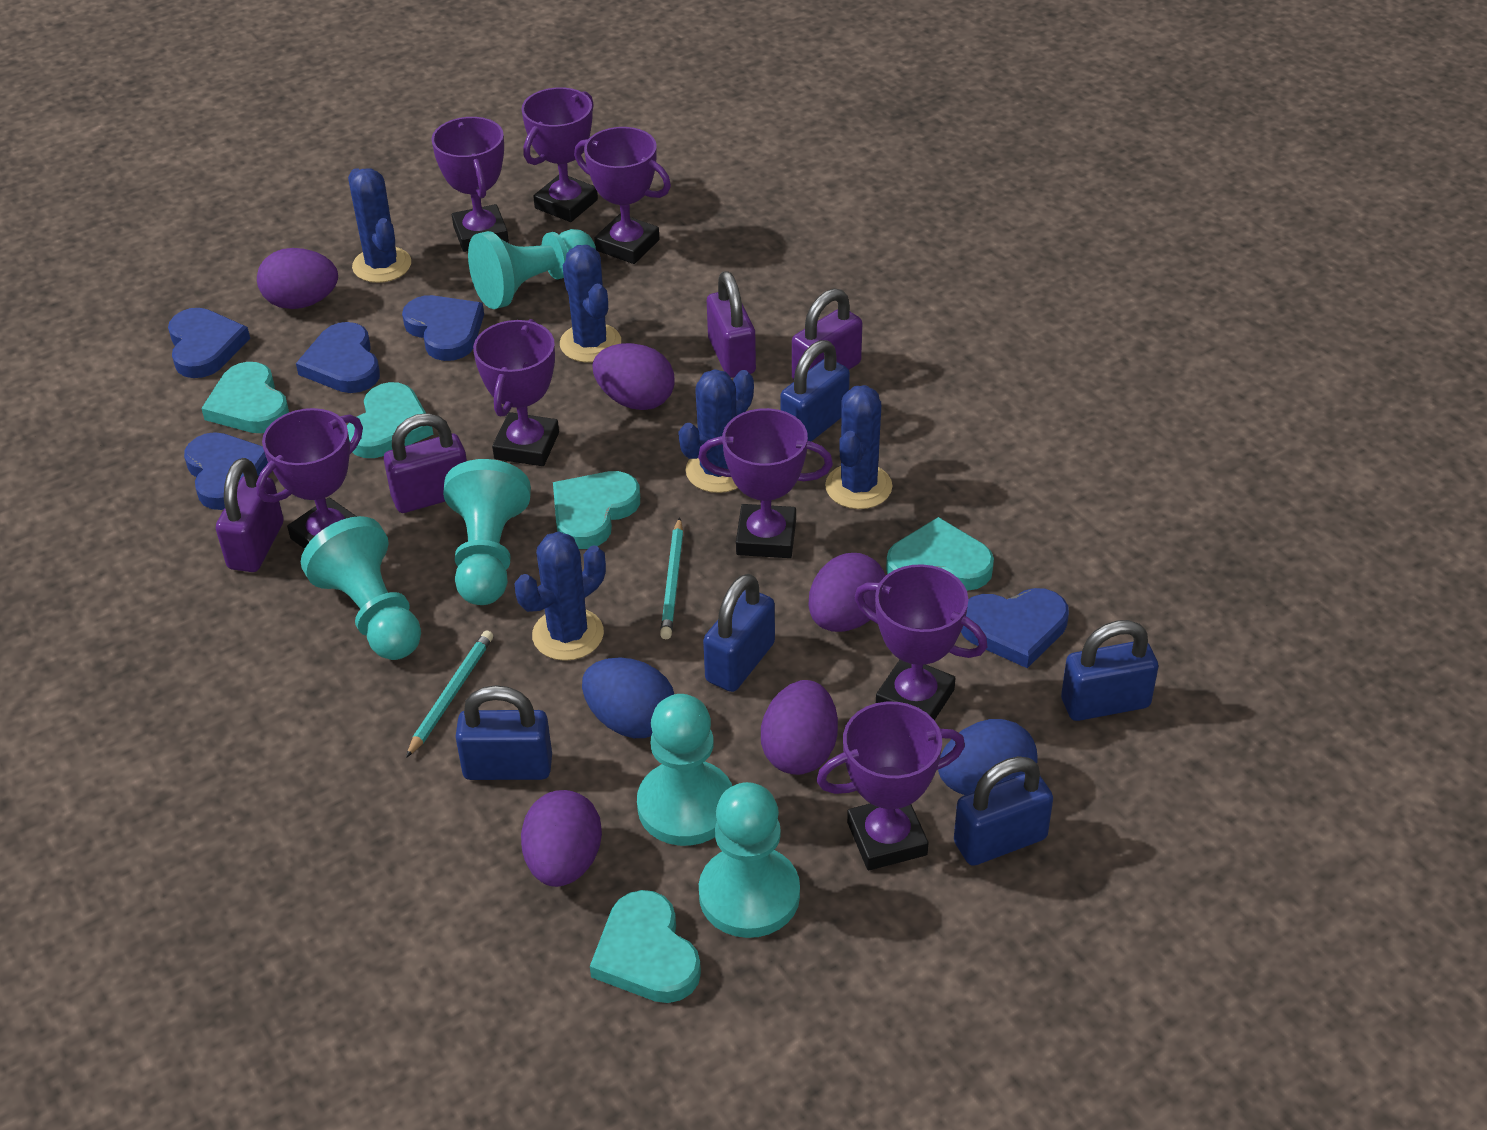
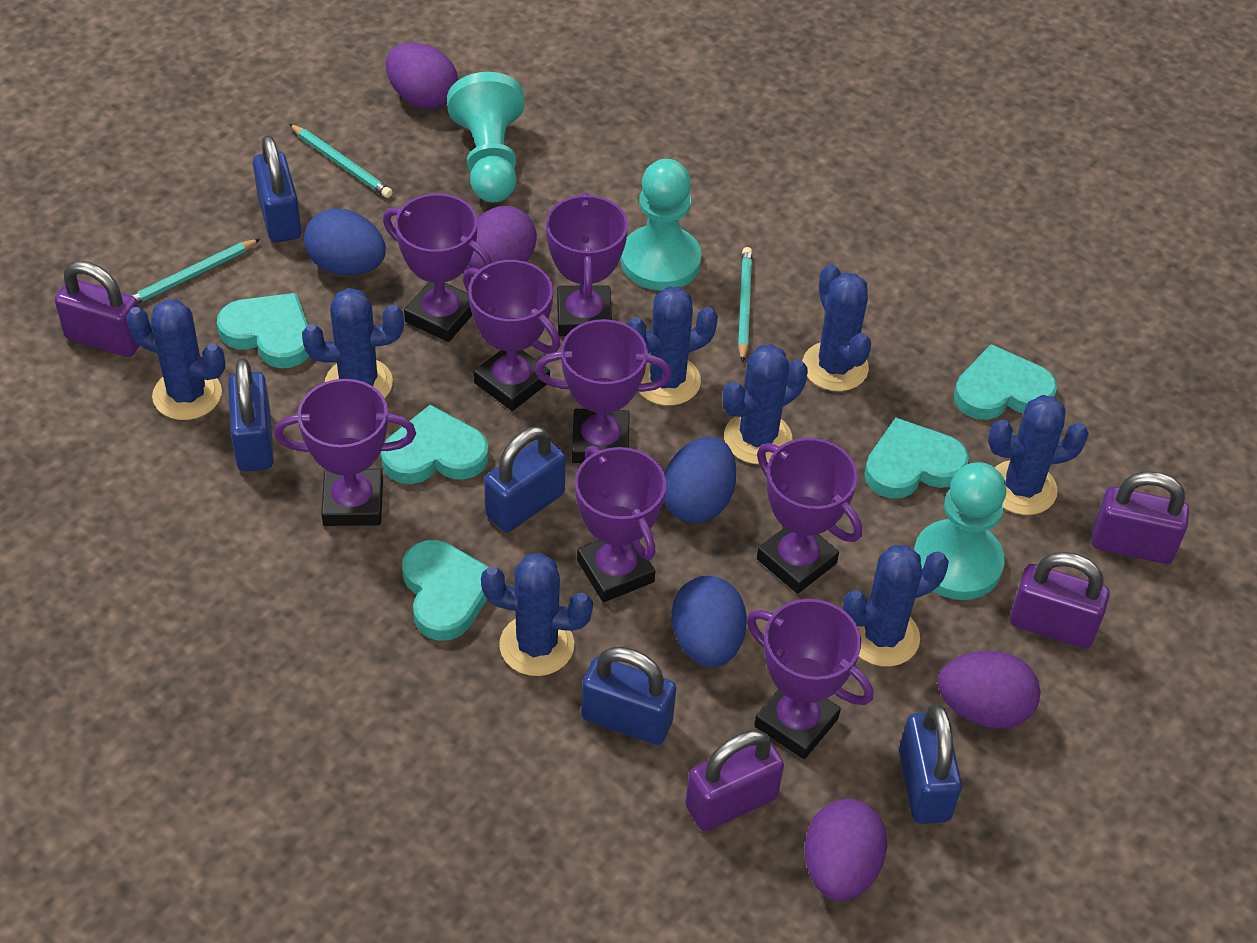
blue cactus: [348,168,411,283] [515,532,606,661] [560,245,621,363] [678,369,754,493] [825,385,892,509] = 5 -> [126,299,225,420] [302,288,404,398] [481,553,593,676] [626,287,718,406] [723,344,808,464] [802,264,871,391] [843,545,949,667] [988,395,1089,515] = 8
blue egg: [582,657,674,738] [938,719,1038,795] = 2 -> [304,208,386,276] [664,437,736,523] [671,576,747,667] = 3
blue heart: [168,308,250,378] [184,432,268,510] [296,322,380,393] [402,295,484,361] [961,588,1069,668] = 5 -> none = 0
purple egg: [257,248,338,309] [521,790,602,887] [593,343,674,410] [761,680,838,775] [808,553,886,632] = 5 -> [386,43,458,109] [468,206,537,269] [805,799,887,901] [938,651,1040,729] = 4
turquoise pawn: [301,516,421,660] [443,459,531,605] [468,229,596,309] [637,694,732,846] [699,782,800,938] = 5 -> [447,72,525,202] [621,159,702,291] [914,462,1006,600] = 3
turquoise pencil: [406,630,493,758] [660,517,683,639] = 2 -> [131,239,260,304] [289,124,393,198] [738,247,753,363] = 3

